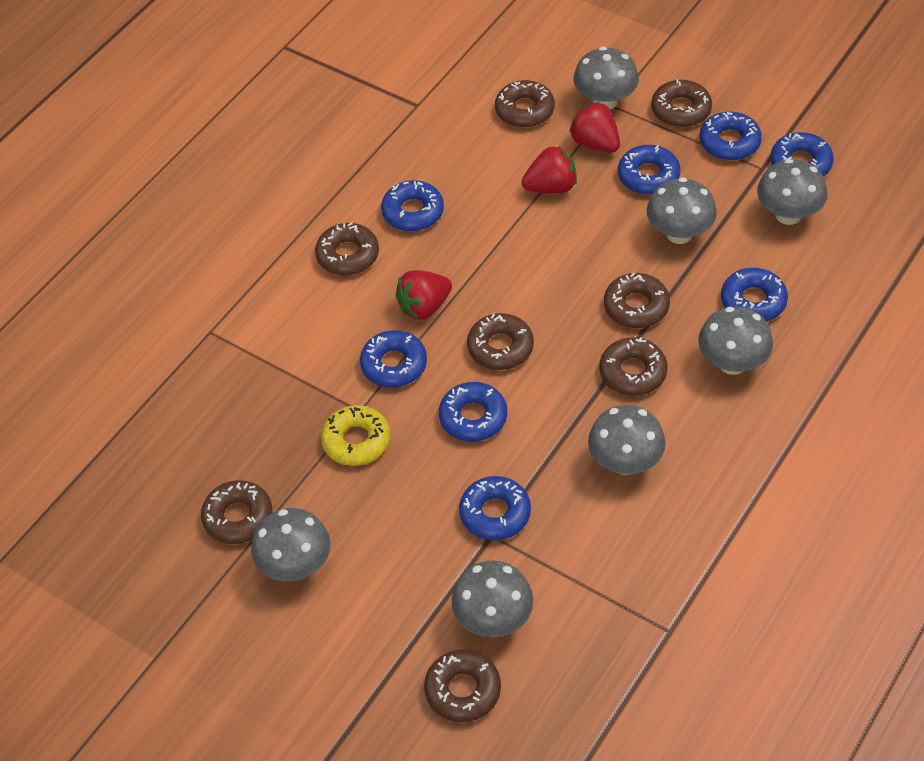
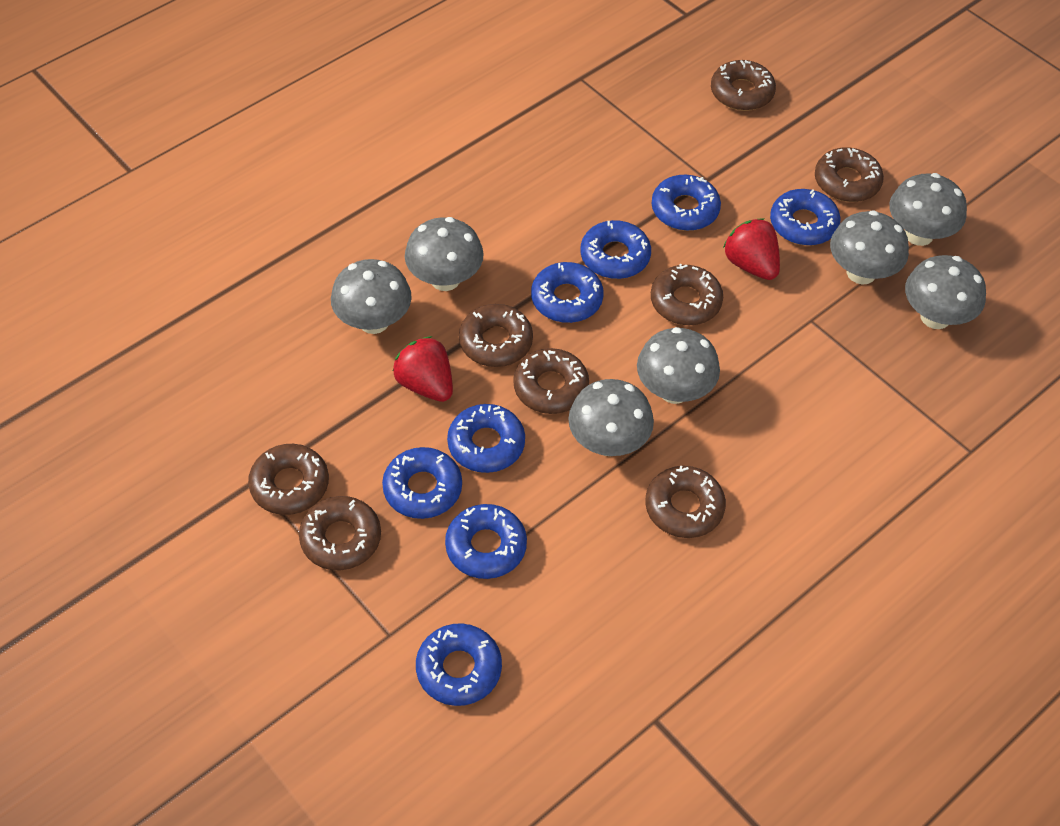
red strawberry: [395,270,452,320] [522,146,577,193] [569,102,620,153] = 3 -> [393,336,453,402] [723,218,780,280] = 2
yellow donut: [321,405,390,466] = 1 -> none = 0

